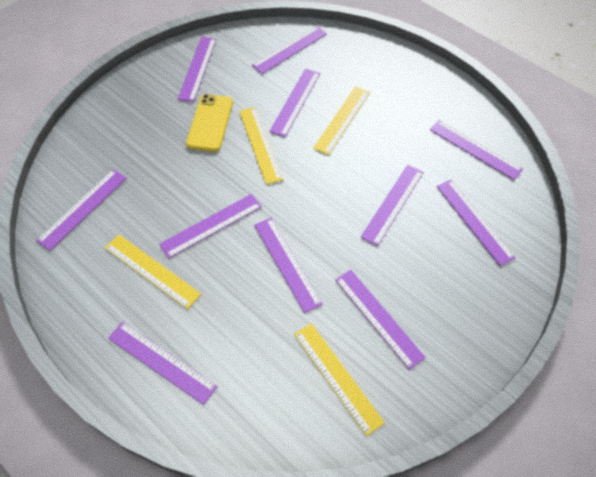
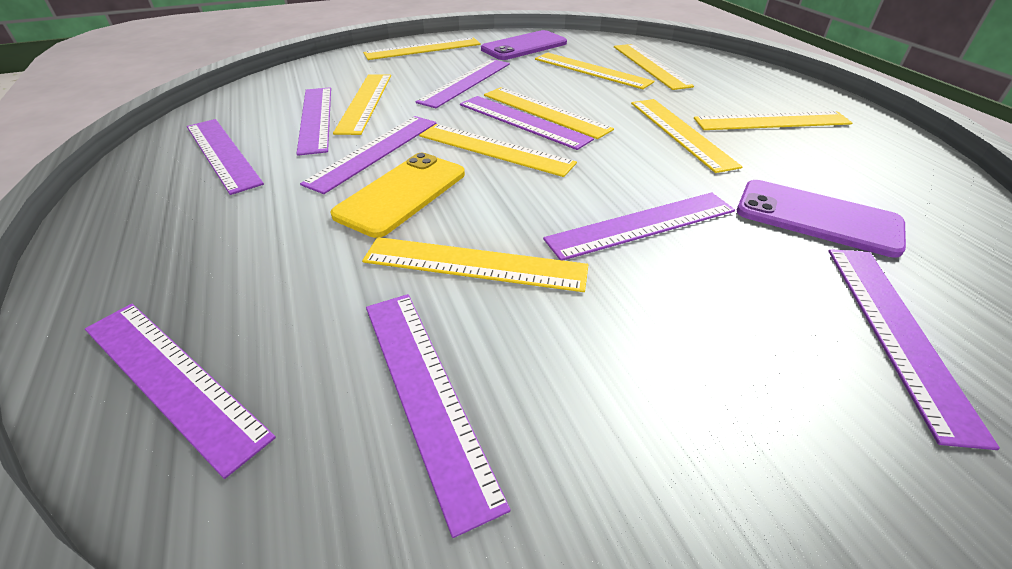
purple phone: none = 0 -> [481,30,567,60] [737,180,906,258] = 2
purple ruler: [36,169,127,251] [108,322,218,405] [159,194,262,258] [178,37,217,102] [252,26,327,74] [254,218,323,313] [269,69,320,137] [335,270,426,370] [361,165,424,246] [430,120,523,180] [436,179,516,266] = 11 -> [85,304,276,479] [187,119,264,195] [296,87,331,156] [300,116,437,194] [366,294,511,538] [416,59,510,108] [460,96,594,150] [543,193,735,260] [828,249,1000,450] = 9
yellow ruler: [105,235,201,309] [239,107,284,185] [294,323,385,436] [313,86,370,155] = 4 -> [333,74,391,135] [362,237,588,292] [363,38,481,60] [419,124,577,177] [484,87,614,139] [535,53,655,89] [614,44,694,90] [631,99,743,173] [694,111,852,130] = 9

